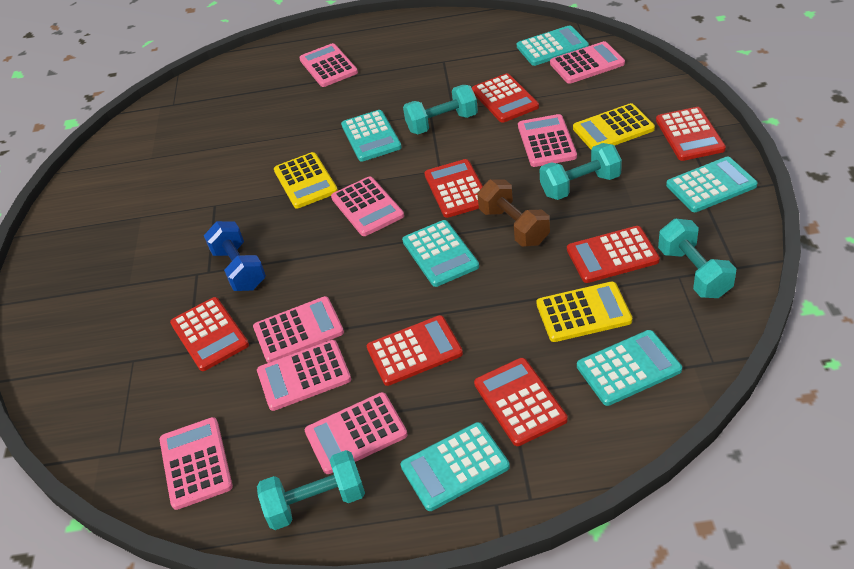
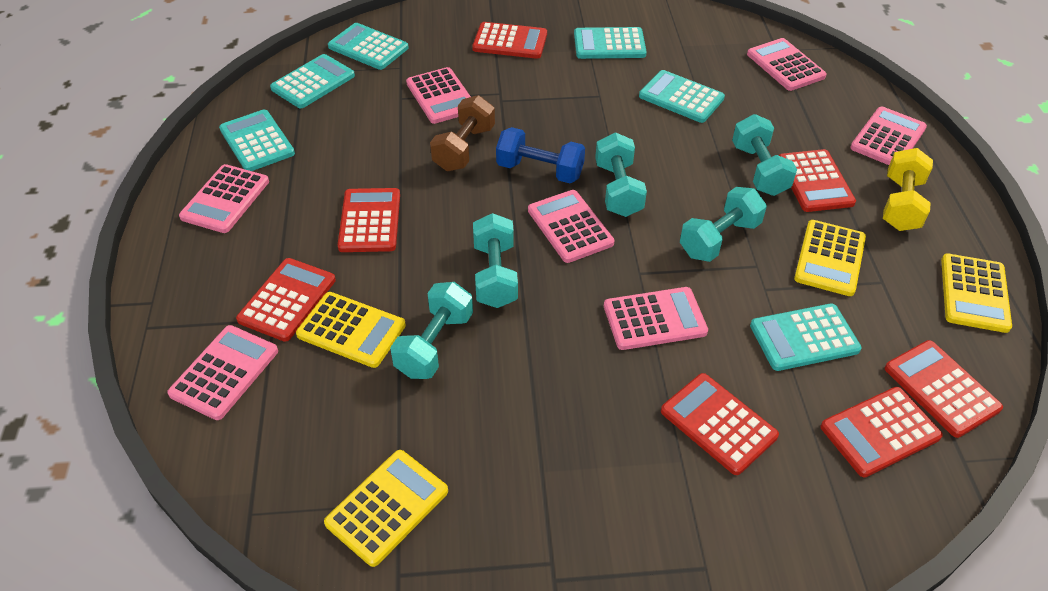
pink calculator: [159,417,233,510] [253,296,344,363] [257,340,351,411] [299,43,358,87] [305,392,408,474] [331,176,404,236] [518,114,577,167] [550,41,625,84] = 8 -> [167,325,278,420] [179,164,269,233] [406,67,471,124] [528,190,614,263] [604,287,708,350] [747,38,827,91] [850,107,927,165] = 7
turquoise dumbbell: [257,450,365,530] [403,85,478,134] [539,143,622,200] [658,219,736,298] = 4 -> [390,282,473,379] [473,213,518,308] [595,132,647,217] [680,187,767,262] [732,114,797,196] = 5
yellow calculator: [274,152,338,209] [536,282,632,342] [573,103,655,150] = 3 -> [296,292,406,368] [324,450,448,567] [794,220,866,296] [941,253,1012,333] = 4
yellow dumbbell: none = 0 -> [883,148,933,231] = 1

